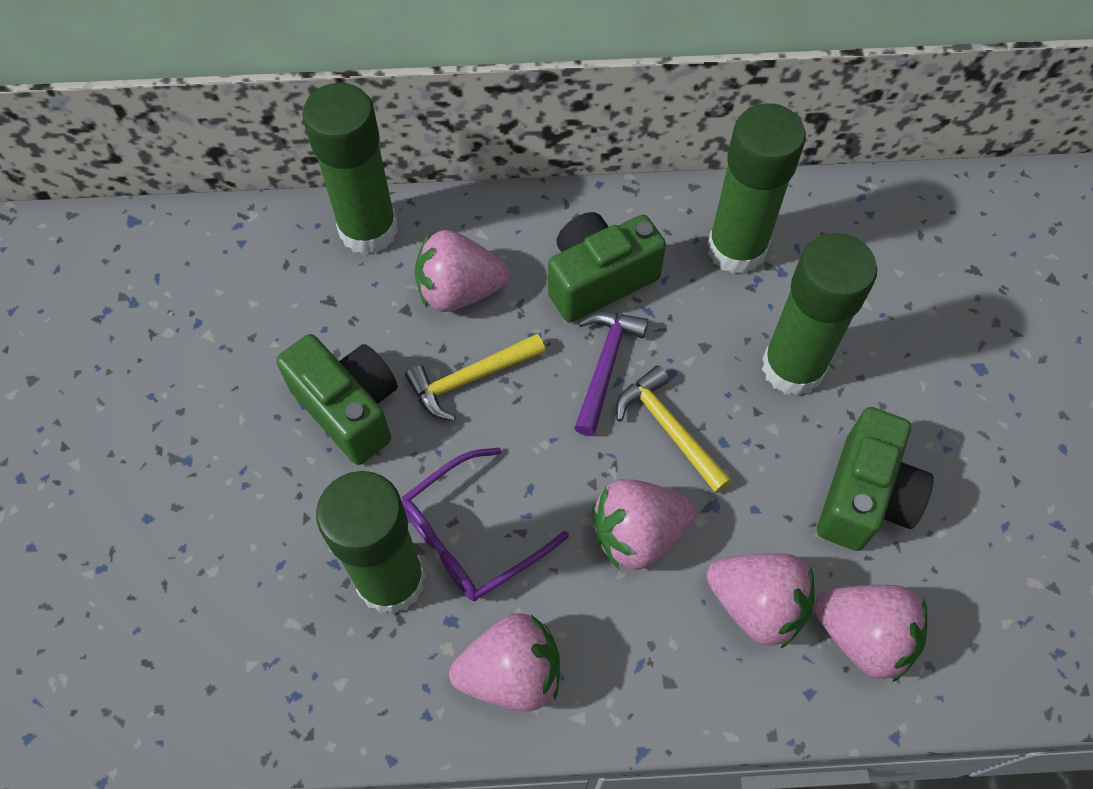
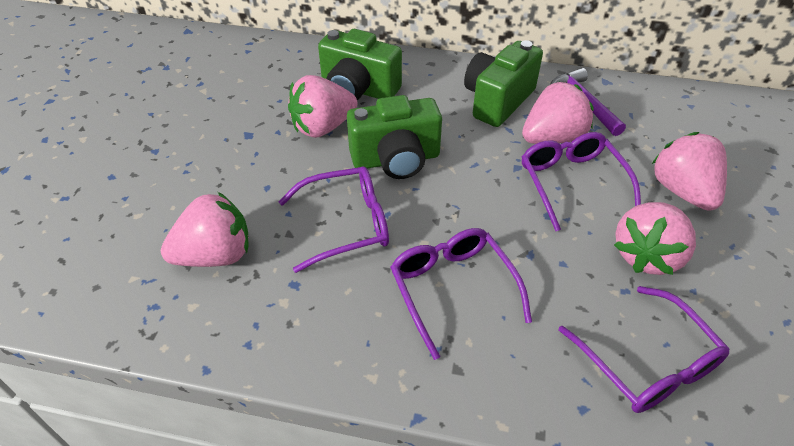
green glue stick: [302,83,398,255] [316,471,426,615] [707,103,806,274] [762,233,877,396] = 4 -> none = 0
purple glasses: [402,447,569,601] = 1 -> [279,167,389,273] [390,228,532,360] [522,132,641,231] [559,286,730,413] = 4
yellow hammer: [405,334,545,421] [616,365,732,493] = 2 -> none = 0

